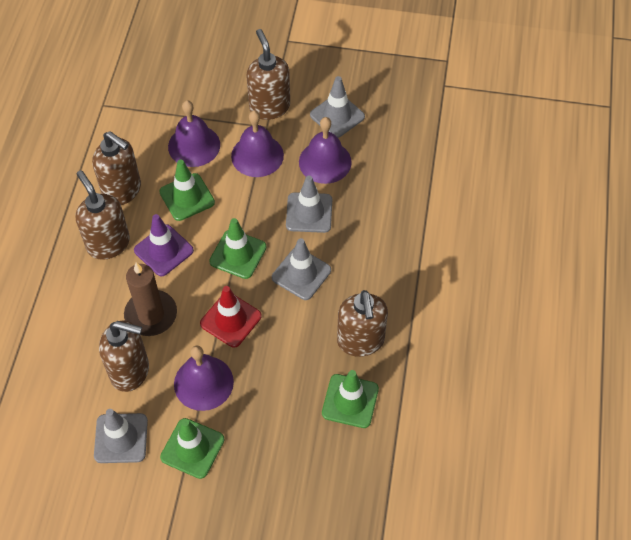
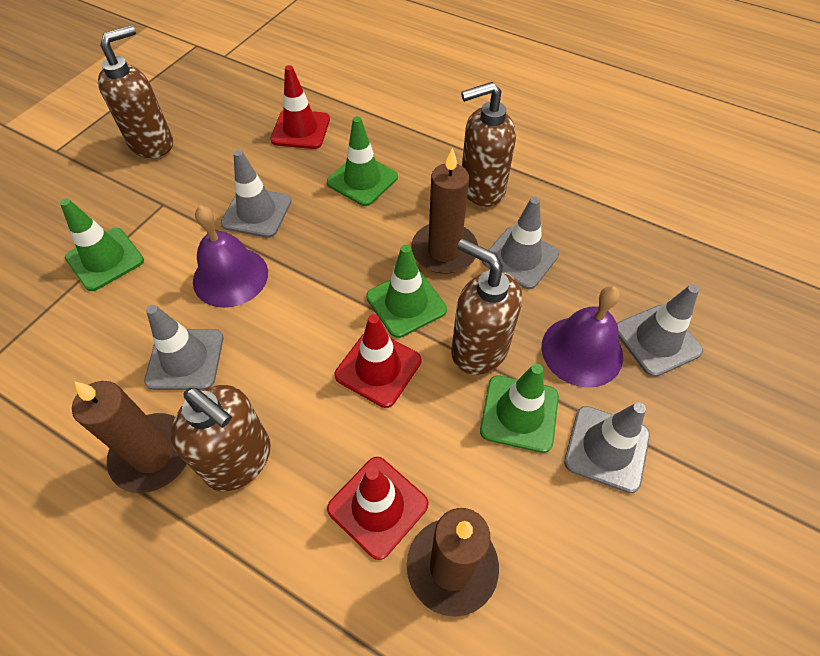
brown candle: [124,262,177,336] = 1 -> [72,381,187,493] [407,508,499,617] [411,148,478,274] = 3
brown soap dispenser: [76,170,130,260] [92,131,141,205] [99,321,149,392] [246,29,290,120] [337,290,388,357] = 5 -> [98,25,173,158] [171,385,271,492] [451,239,522,375] [461,82,516,207] = 4
grey traffic cone: [94,409,148,463] [272,238,331,300] [286,176,332,233] [310,76,365,138] = 4 -> [144,305,223,390] [221,150,292,238] [482,197,559,289] [564,402,650,493] [617,284,703,377] = 5
purple bell: [168,100,220,167] [174,345,234,411] [231,111,284,177] [299,117,352,184] = 4 -> [193,205,268,308] [541,286,623,388] = 2
purple traffic cone: [134,214,194,276] = 1 -> none = 0
red traffic cone: [200,286,262,348] = 1 -> [270,65,330,149] [327,457,429,560] [334,314,421,408] = 3

